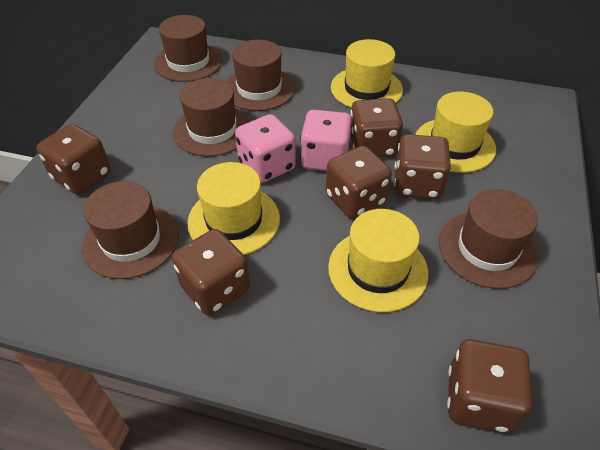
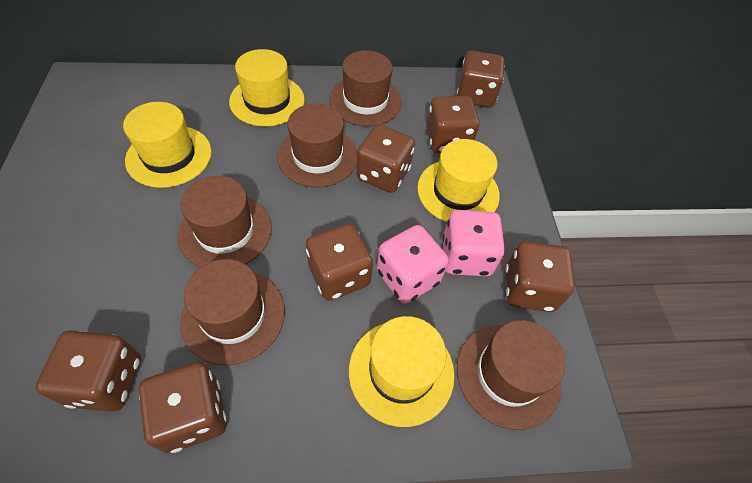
brown dice: [36,124,111,194] [172,229,250,316] [326,146,392,219] [350,98,403,158] [394,134,451,199] [447,339,532,433] = 6 -> [36,330,141,412] [139,362,227,454] [306,224,373,301] [356,124,415,193] [426,96,480,153] [457,51,505,108] [505,241,575,312] = 7

